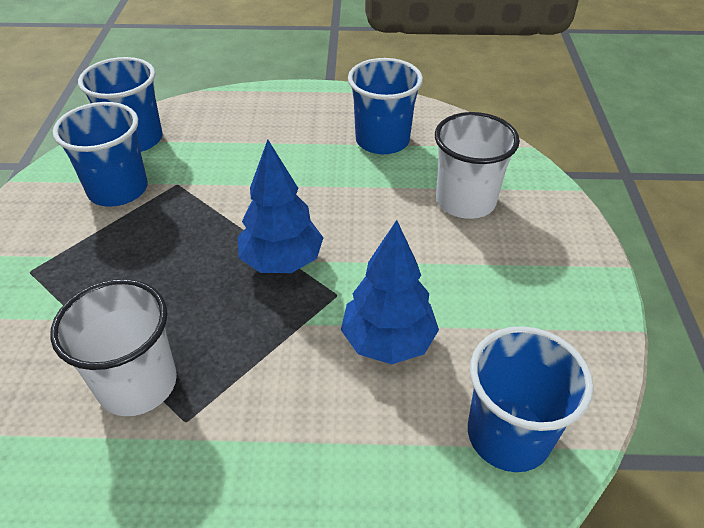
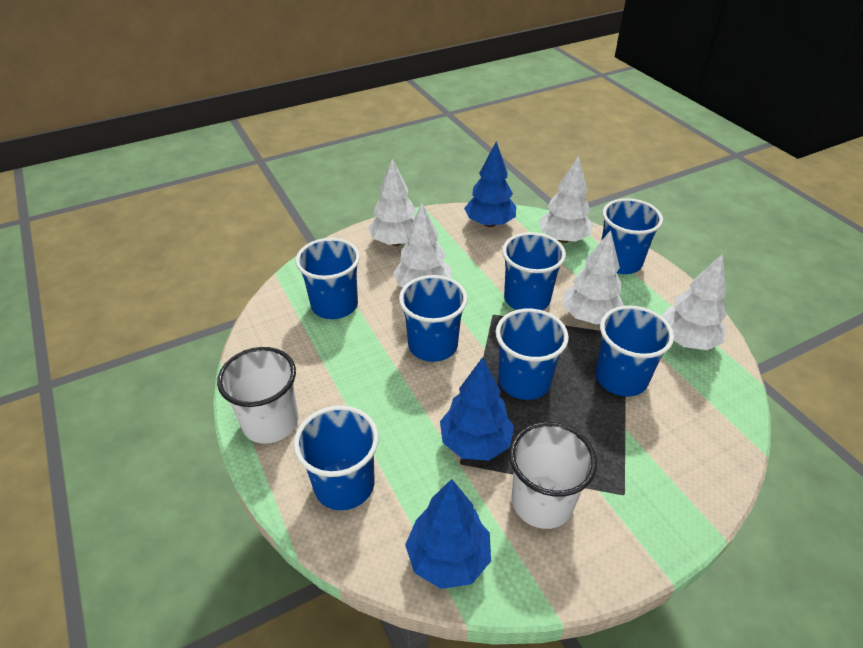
blue cup: [52,102,148,207] [78,57,163,152] [348,58,423,154] [468,326,594,472] = 4 -> [294,405,379,510] [296,238,360,319] [399,275,467,362] [495,308,569,400] [502,232,566,310] [595,306,674,397] [601,198,663,274] = 7
blue tree: [238,140,324,273] [341,220,439,364] = 2 -> [405,479,491,589] [440,357,514,461] [464,141,516,227] = 3
white tree: none = 0 -> [368,159,416,246] [393,203,451,287] [539,155,593,243] [562,230,624,324] [662,254,727,350] = 5

